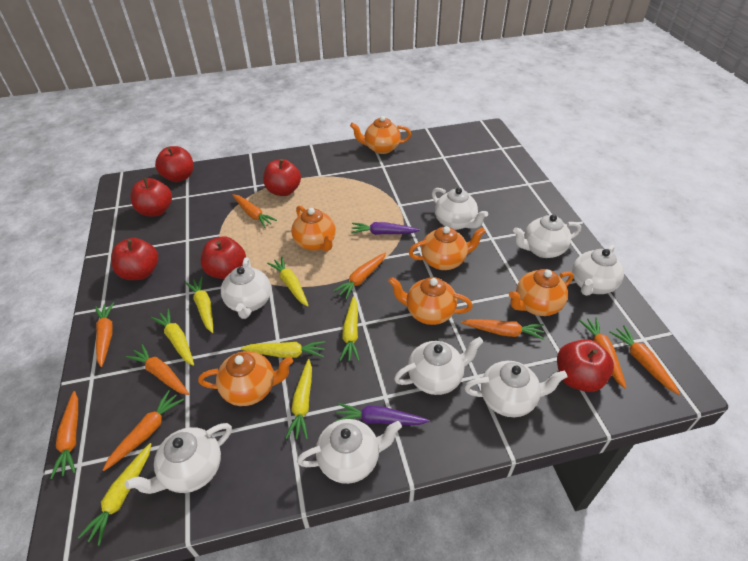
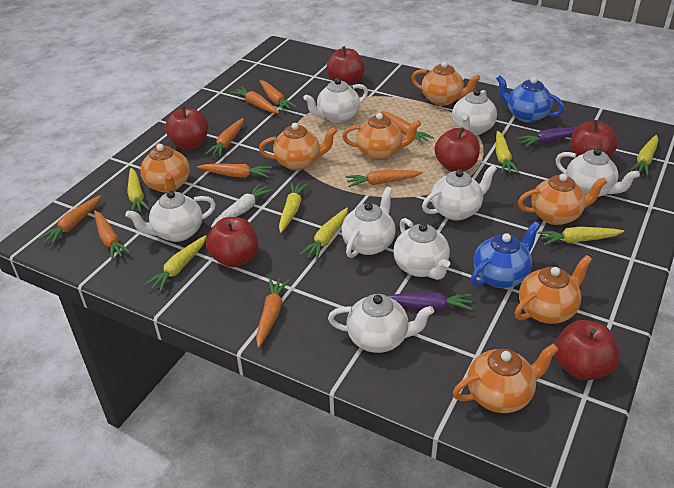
blue teapot: none = 0 -> [471,222,540,288] [496,75,564,123] = 2
orange teapot: [198,351,293,406] [291,206,336,251] [350,116,411,154] [388,277,473,325] [409,226,486,270] [509,269,574,316] = 6 -> [140,142,190,193] [259,123,337,171] [342,113,421,160] [411,61,480,106] [453,344,559,413] [515,255,592,324] [518,173,607,225] = 7
white carrot: none = 0 -> [211,183,273,228] = 1

